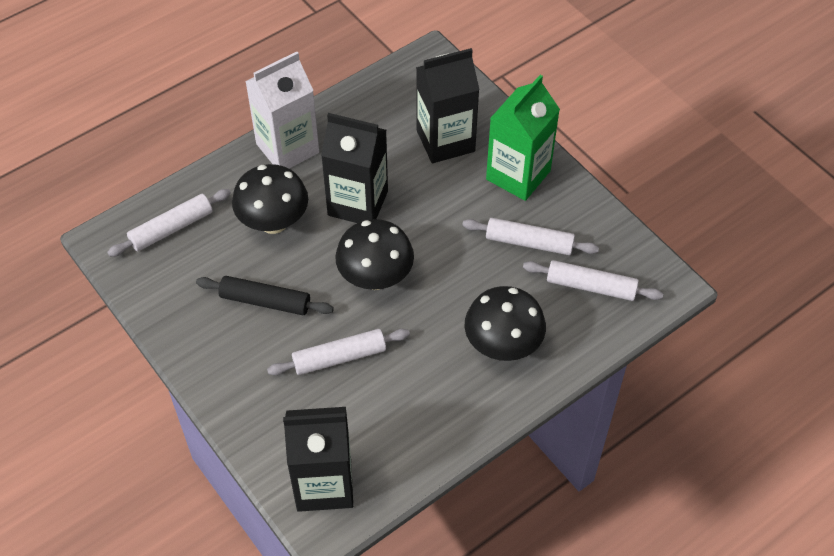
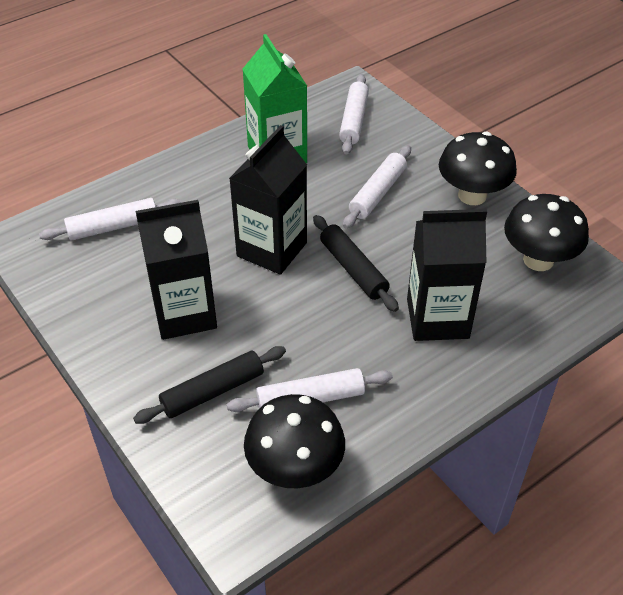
black rolling pin: [196,276,334,315] = 1 -> [133,346,286,424] [313,215,399,312] = 2
white carton: [245,52,319,168] = 1 -> none = 0

